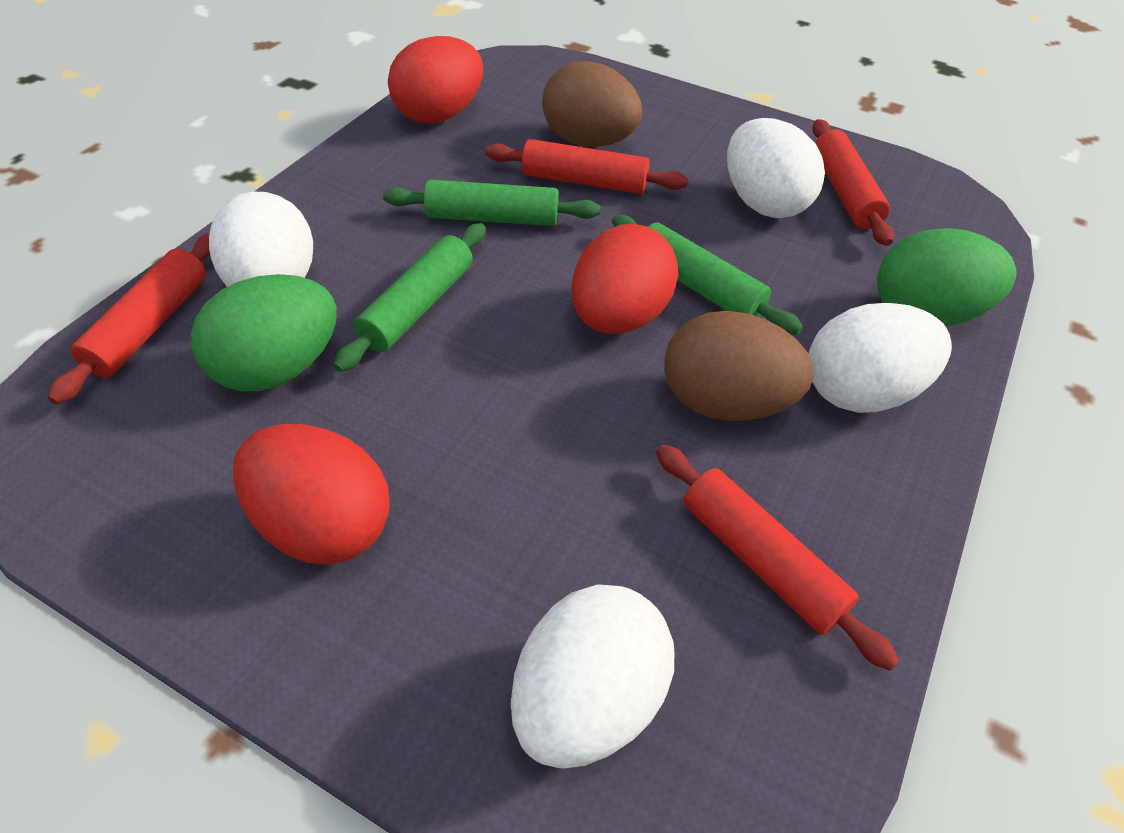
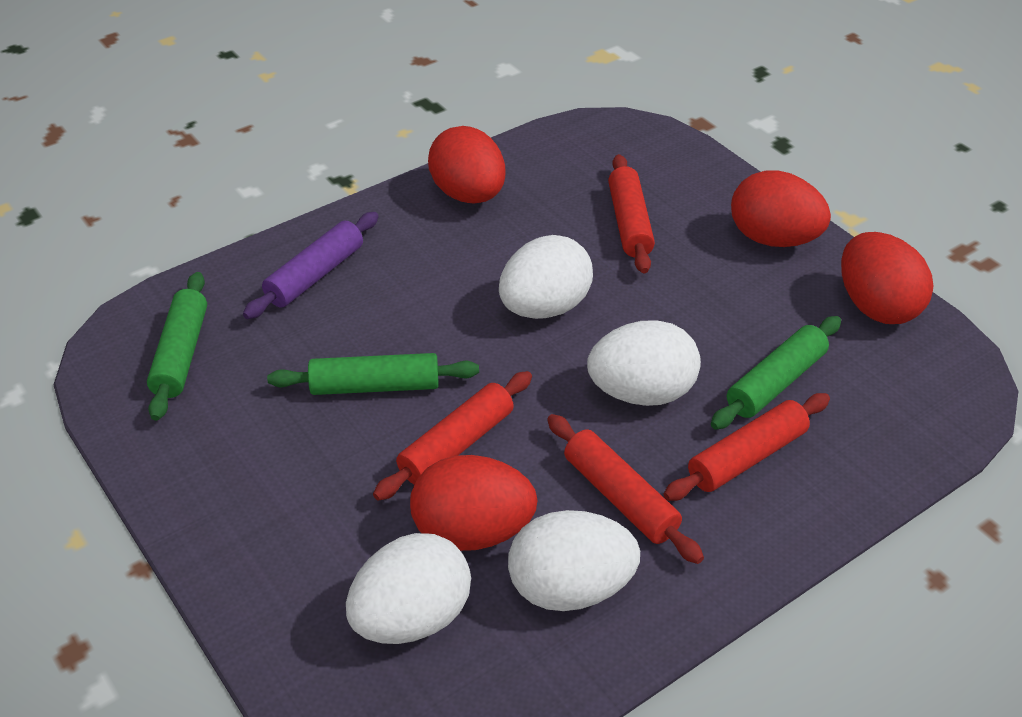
brown egg: [542,61,642,147] [664,311,814,421] = 2 -> none = 0
green egg: [191,274,337,391] [877,228,1016,326] = 2 -> none = 0
purple rolling pin: none = 0 -> [243,212,379,319] = 1
red egg: [233,424,390,564] [388,36,483,123] [571,224,678,333] = 3 -> [410,455,538,551] [428,126,506,204] [731,170,831,247] [841,232,933,324] = 4

